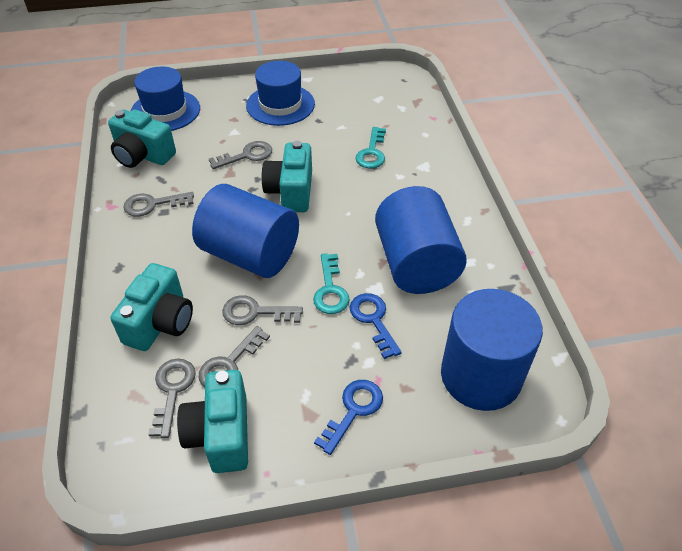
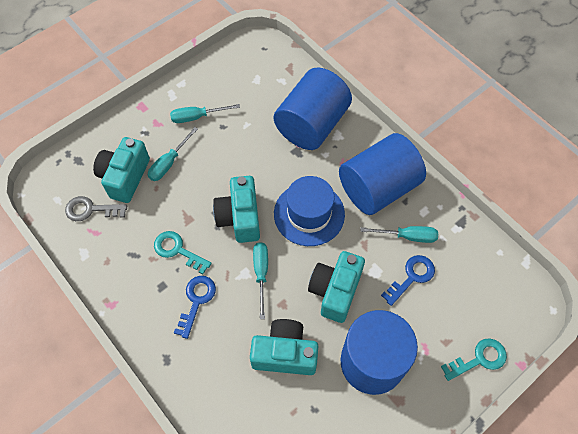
blue hat: [130,66,200,131] [246,61,315,126] = 2 -> [274,176,345,246] = 1
grey key: [124,192,194,217] [148,359,196,438] [199,326,270,387] [209,141,272,169] [222,295,303,325] = 5 -> [65,196,127,221] = 1
turquoise screwdriver: none = 0 -> [148,127,198,181] [170,104,240,123] [253,242,268,319] [361,226,438,243] = 4

